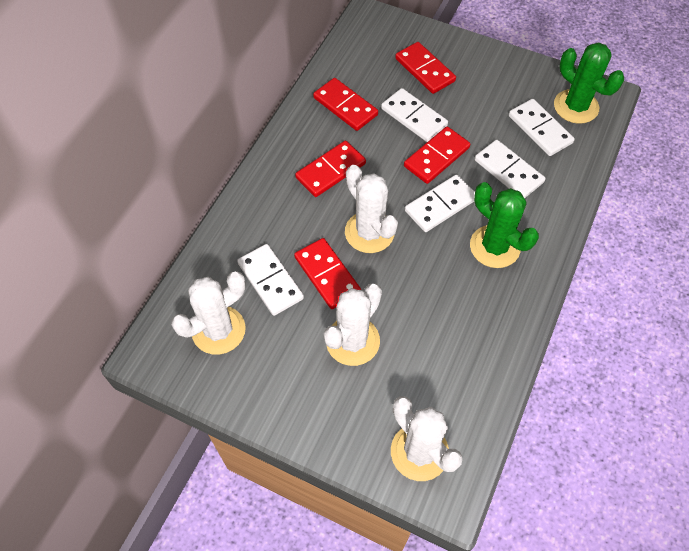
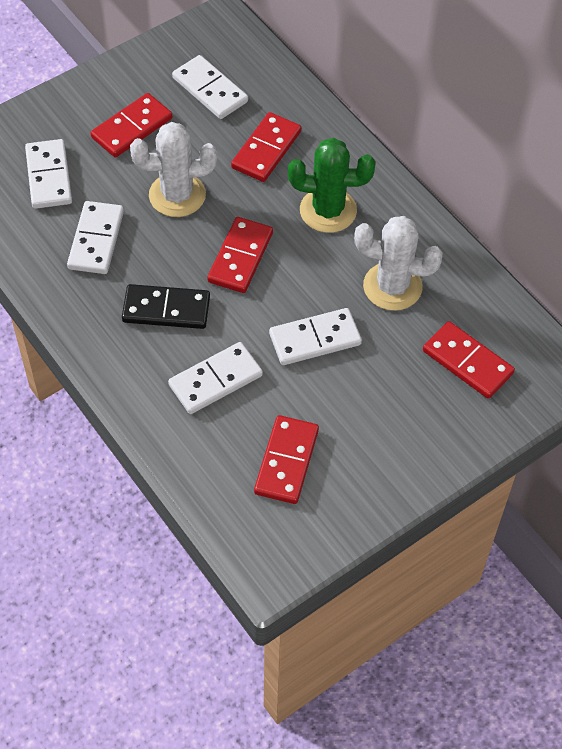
black domino: none = 0 -> [122,284,210,329] = 1
green cactus: [470,182,539,268] [554,42,624,124] = 2 -> [288,138,375,233] = 1
white cactus: [171,271,246,354] [324,284,382,366] [345,165,398,253] [391,396,463,481] = 4 -> [130,122,218,217] [354,216,443,311] = 2

